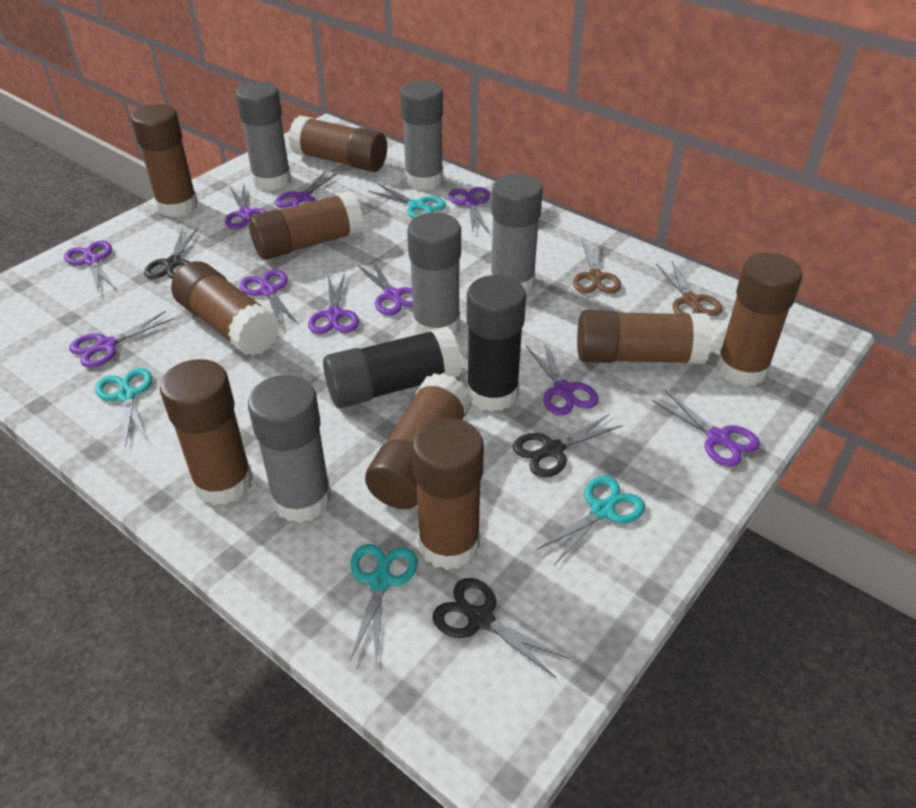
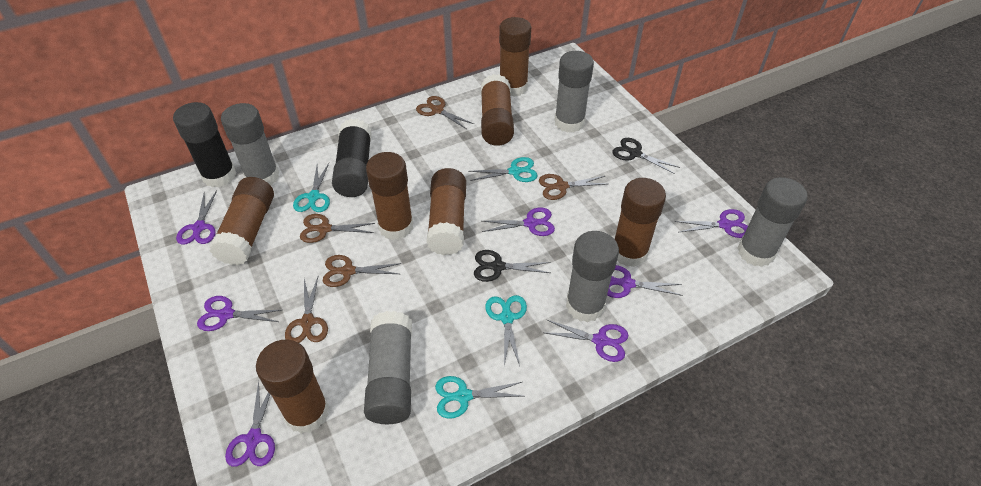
black scissors: [144,227,198,279] [432,578,570,678] [513,414,623,478] = 3 -> [474,250,550,282] [612,138,680,174] = 2
brown glue stick: [131,104,198,217] [160,359,253,505] [171,261,280,356] [249,191,364,260] [288,116,387,172] [365,373,472,509] [412,418,484,570] [577,310,712,364] [716,252,803,386] = 9 -> [210,177,274,265] [256,340,329,434] [366,152,413,240] [427,168,466,255] [481,74,514,146] [499,17,531,97] [615,178,666,267] = 7
brown scissors: [573,241,621,294] [656,261,723,316] = 2 -> [285,277,328,343] [300,214,375,243] [323,255,401,287] [416,96,474,129] [539,174,606,200] = 5
purple scissors: [64,241,116,292] [69,311,174,368] [225,185,267,229] [240,270,299,328] [275,170,339,207] [308,274,359,334] [357,259,413,315] [448,187,490,233] [526,341,599,416] [652,390,760,467] = 10 -> [176,190,217,245] [197,296,282,331] [225,381,275,467] [482,208,555,236] [545,320,628,362] [607,265,682,298] [675,209,748,238] = 7

